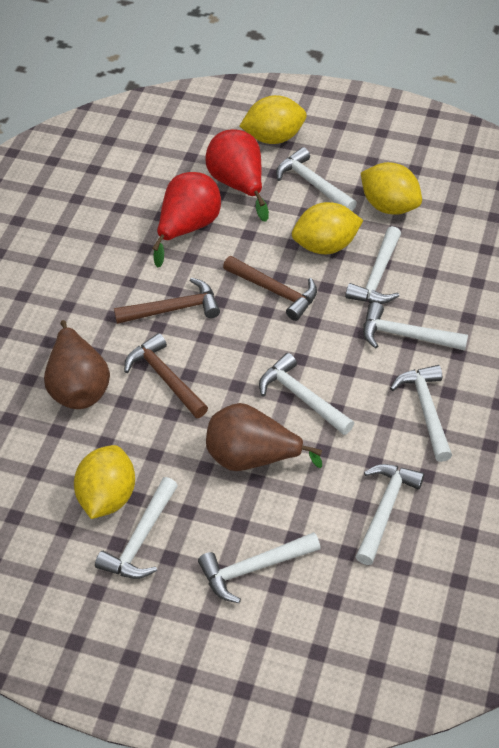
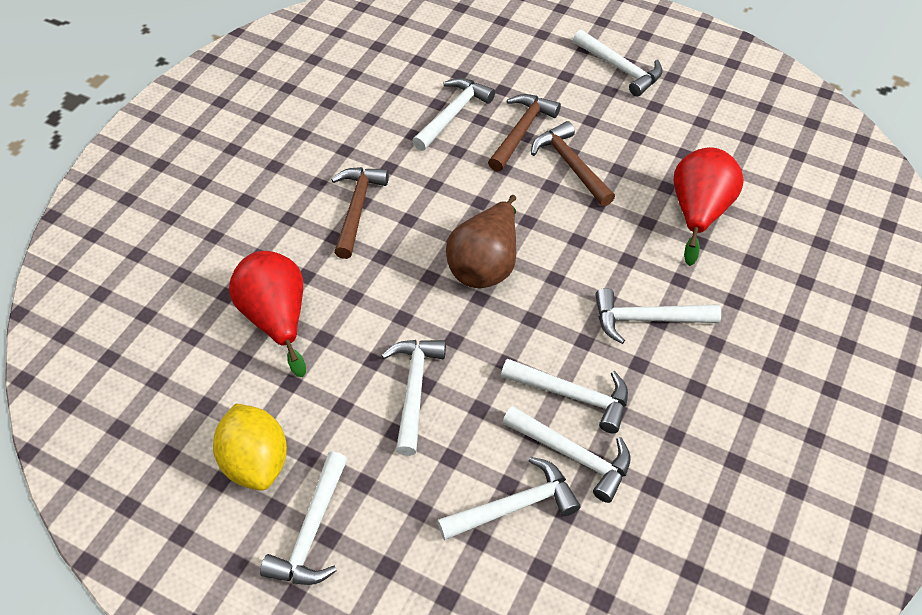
brown pear: [44,320,110,409] [206,403,322,471] = 2 -> [446,195,516,288] = 1
yellow lemon: [74,445,135,519] [240,95,307,144] [292,202,363,254] [361,162,422,215] = 4 -> [213,403,287,491] = 1

